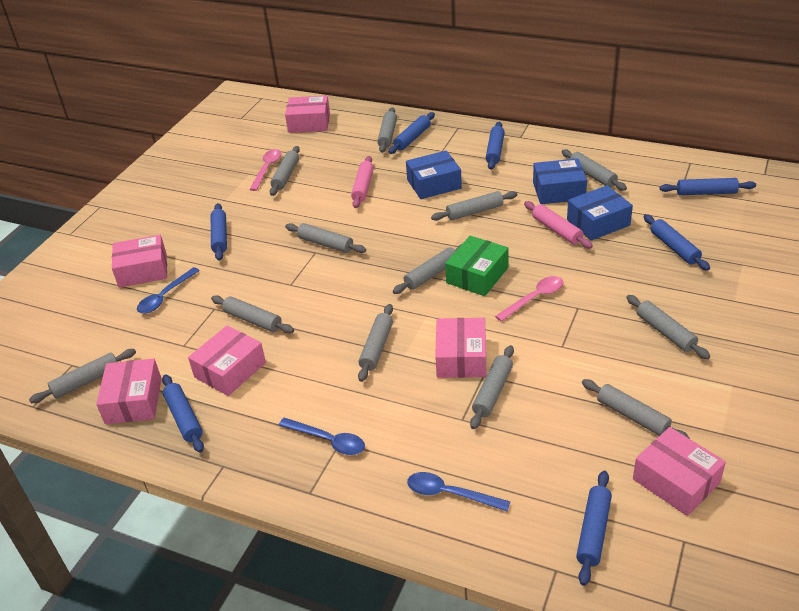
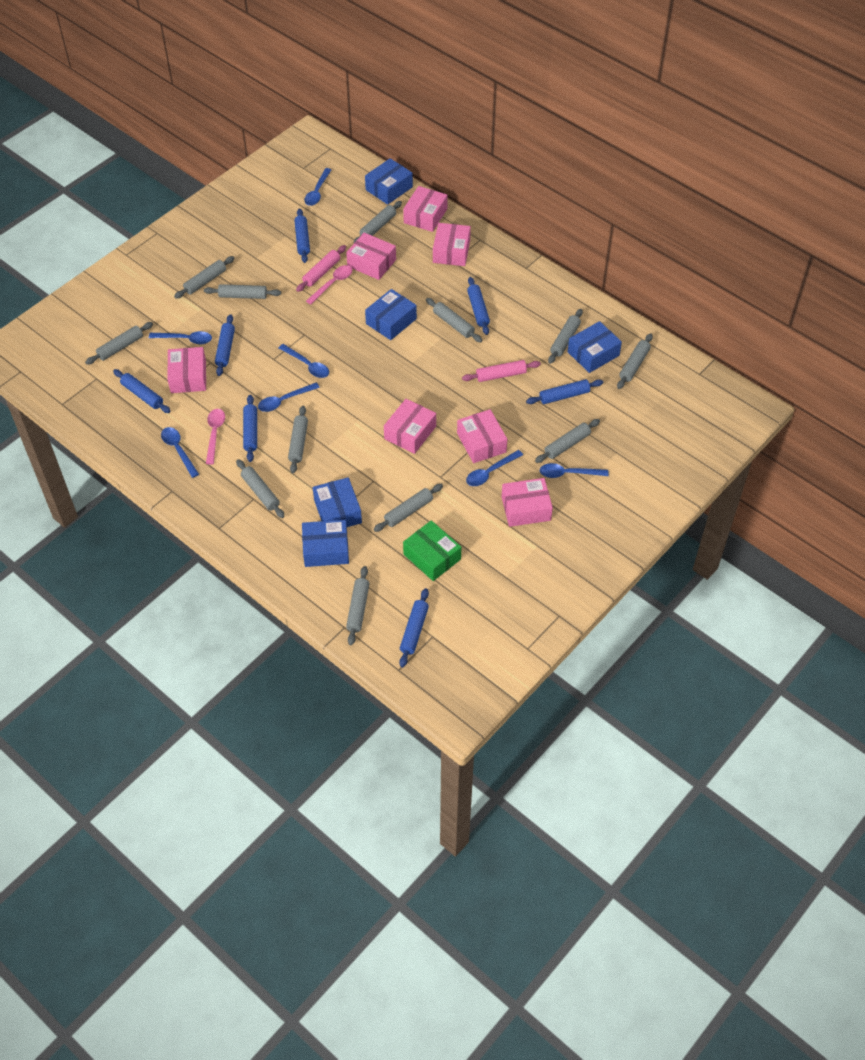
blue box: [406,151,462,199] [533,158,587,204] [567,185,633,241] = 3 -> [302,520,349,567] [313,477,362,527] [365,158,413,205] [365,289,417,340] [568,321,622,373] = 5
blue spoon: [137,267,200,313] [278,418,365,455] [407,472,510,511] = 3 -> [149,331,212,344] [161,427,199,478] [258,383,320,412] [279,344,329,378] [304,168,331,206] [466,450,523,486] [540,463,609,478] = 7
pink box: [96,358,162,424] [112,235,167,288] [188,325,266,396] [285,95,330,133] [435,318,486,378] [633,427,726,516] = 6 -> [167,347,206,393] [346,233,396,280] [384,399,436,454] [403,186,448,232] [433,223,471,266] [457,409,507,463] [502,478,553,527] = 7

